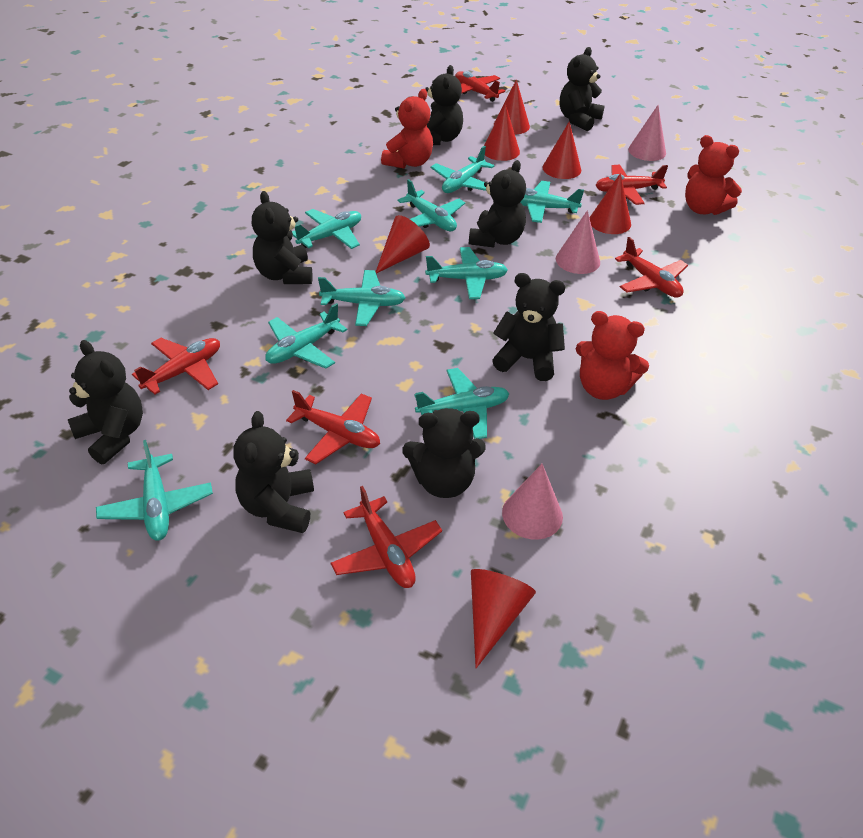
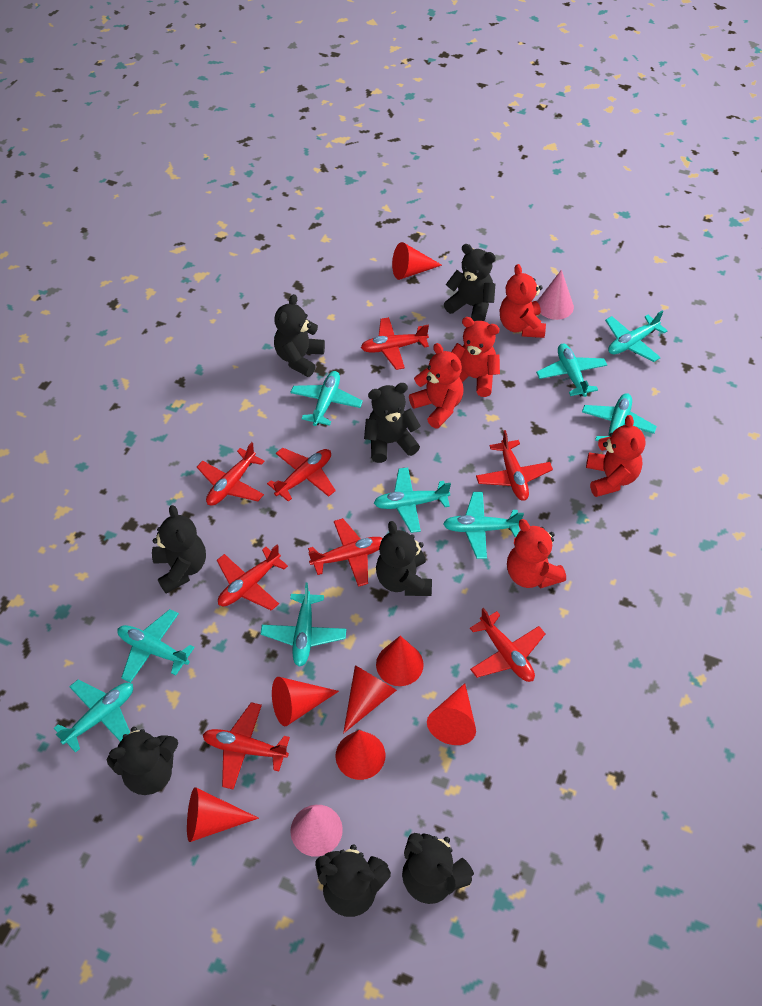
pink cone: [502,464,563,540] [556,210,600,274] [628,105,666,161] = 3 -> [290,805,343,857] [537,270,574,320] = 2
red cone: [376,215,430,273] [471,569,536,668] [484,104,520,161] [494,79,530,135] [543,121,581,179] [590,173,631,234] = 6 -> [187,787,259,842] [272,677,339,726] [335,730,385,780] [343,665,397,733] [376,636,424,686] [392,242,442,280] [427,683,476,745] = 7
red plane: [132,338,220,395] [286,390,380,464] [331,486,442,588] [455,71,505,102] [595,164,668,205] [615,237,688,298] = 6 -> [197,442,265,506] [203,702,290,789] [217,545,288,611] [267,448,336,502] [308,518,383,587] [361,317,429,370] [470,608,546,682] [476,430,553,501] = 8
red teddy bear: [381,89,433,169] [576,311,649,400] [685,135,742,215] = 3 -> [409,343,463,428] [451,317,500,397] [500,264,546,338] [507,519,566,589] [586,415,646,497] = 5

